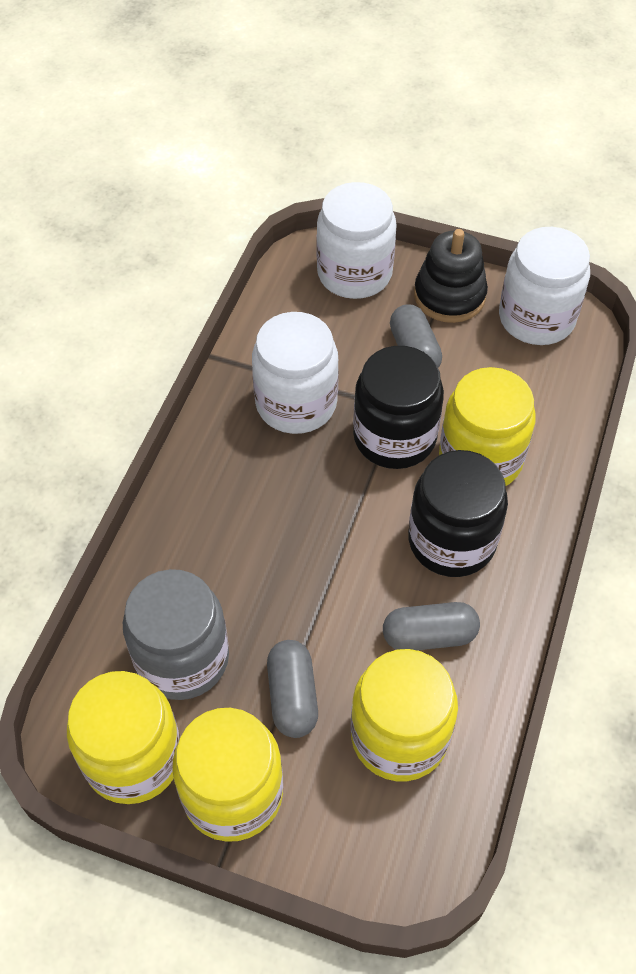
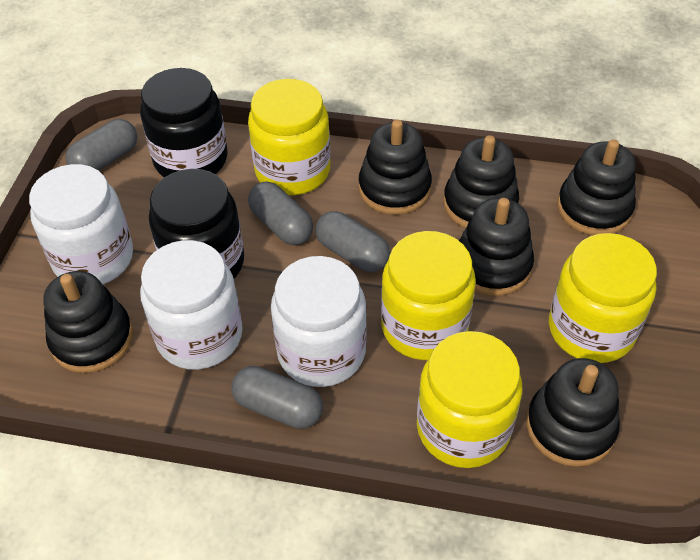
black stacking toy: [414,229,488,323] = 1 -> [43,271,133,373] [359,119,432,215] [443,135,519,228] [459,198,534,296] [526,358,620,467] [557,139,636,235] = 6
grey capsule: [267,640,318,738] [383,602,480,650] [390,304,442,368] = 3 -> [65,119,138,171] [231,366,323,429] [248,181,313,245] [315,211,390,272] = 4
grey jar: [123,569,229,700] = 1 -> none = 0

